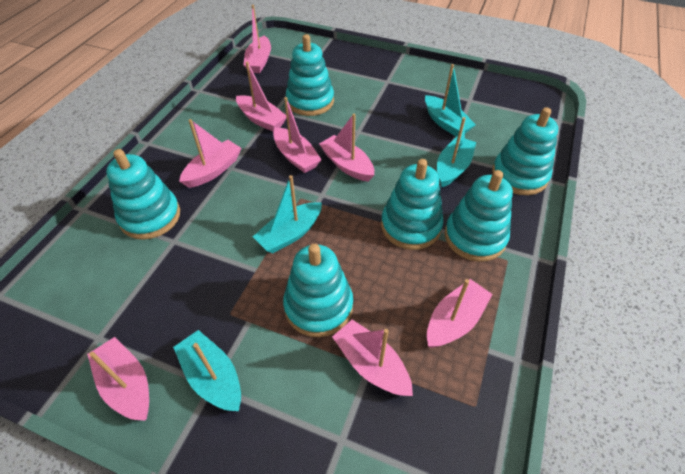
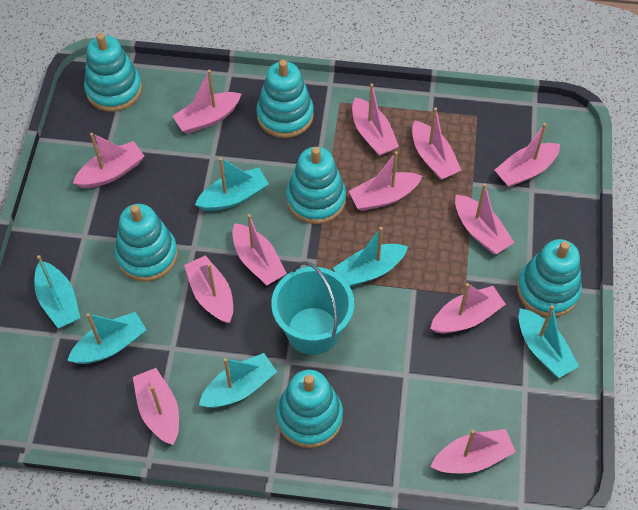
pink boat: [87,337,149,421] [179,119,242,188] [236,61,287,132] [243,5,271,73] [273,97,322,173] [319,114,374,182] [332,320,413,396] [427,279,493,348] = 8 -> [73,133,144,188] [133,368,179,445] [172,70,241,134] [184,255,233,324] [232,214,287,285] [349,151,422,211] [352,83,399,156] [412,107,461,180] [430,283,506,333] [430,429,516,474] [455,183,514,254] [495,123,560,187] = 12
turquoise boat: [173,330,241,411] [253,175,322,253] [425,64,476,136] [437,117,476,187] = 4 -> [35,255,80,328] [67,312,146,364] [195,157,269,211] [199,353,277,408] [333,227,408,287] [518,305,579,378] = 6
turquoise bucket: none = 0 -> [271,261,354,355] = 1

